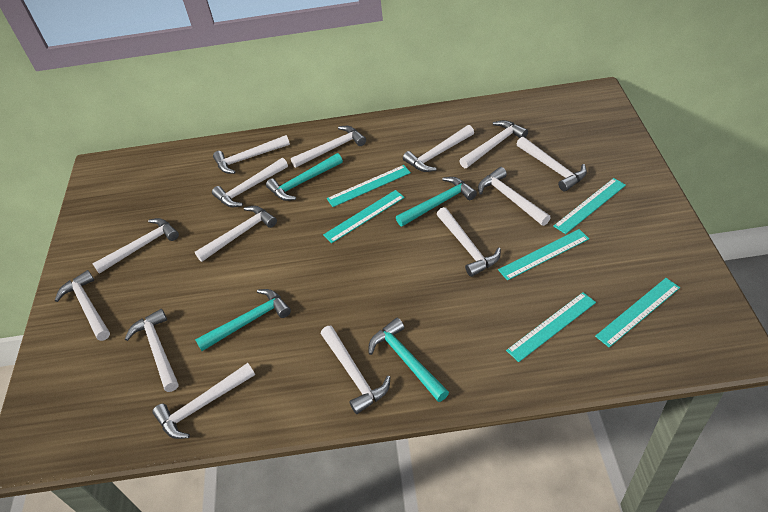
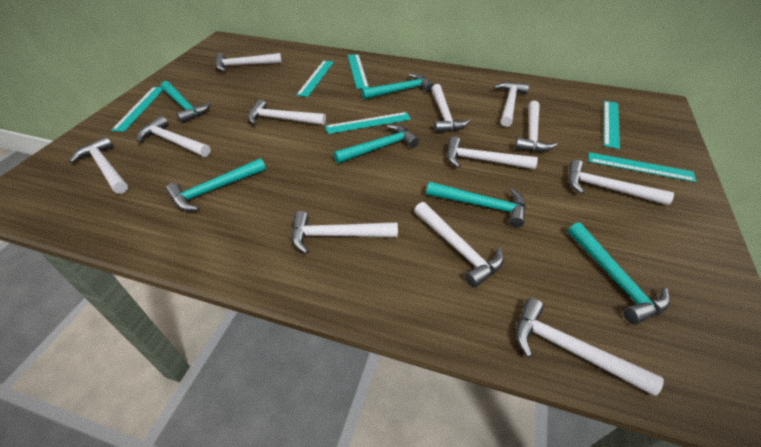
turquoise hammer: [195,289,291,351] [266,153,343,201] [369,318,449,402] [396,177,477,226] = 4 -> [161,81,211,123] [166,158,266,211] [334,125,419,164] [361,74,434,99] [426,182,526,228] [568,222,670,325] = 6
white hammer: [55,270,110,341] [92,218,179,274] [125,309,179,392] [152,363,255,439] [195,206,277,262] [212,158,288,207] [213,135,290,174] [291,126,366,168] [321,326,391,414] [403,125,474,172] [437,207,501,277] [459,120,528,168] [478,167,551,226] [517,137,587,192] = 14 -> [69,136,128,194] [137,116,211,157] [215,53,282,71] [248,99,326,125] [292,211,398,254] [414,202,504,288] [431,84,470,133] [447,137,538,169] [494,82,529,127] [515,101,557,152] [516,298,664,396] [568,159,674,205] = 12

